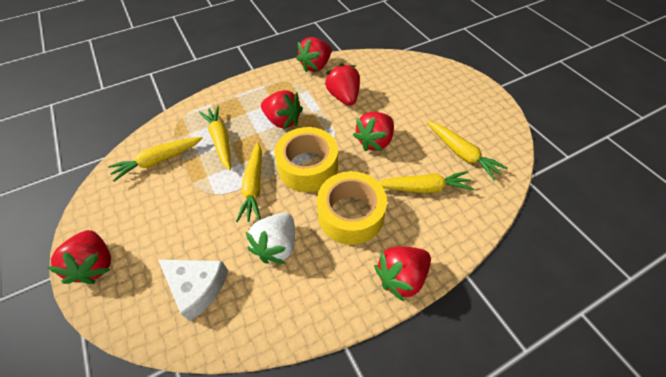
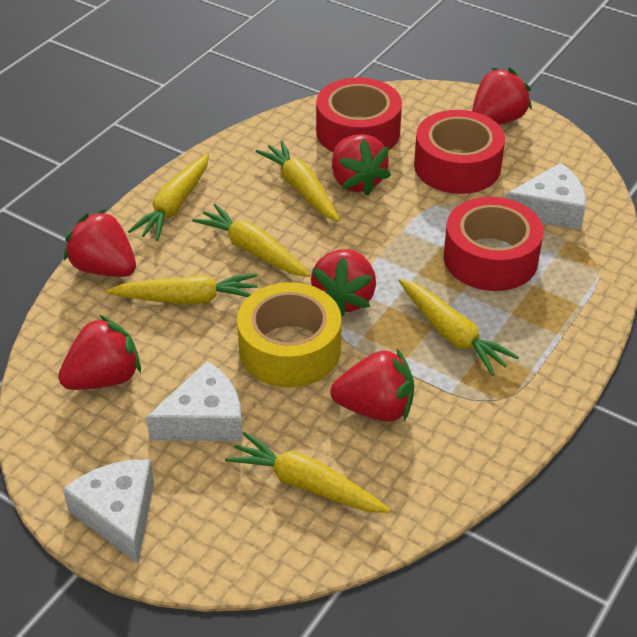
red tape: none = 0 -> [316,77,402,152] [414,110,505,194] [444,197,544,291] = 3
white cheese: [158,259,228,321] = 1 -> [63,459,154,564] [146,361,243,441] [506,163,586,230] = 3
white strawberry: [245,213,295,264] = 1 -> none = 0
yellow carrot: [108,137,203,182] [199,106,231,170] [236,142,262,222] [378,171,474,193] [427,121,508,180] = 5 -> [106,273,258,304] [128,154,209,241] [192,204,311,277] [225,432,391,513] [256,140,340,221] [399,279,519,376] = 6
yellow tape: [274,127,338,192] [317,171,387,245] = 2 -> [237,282,341,388] = 1

